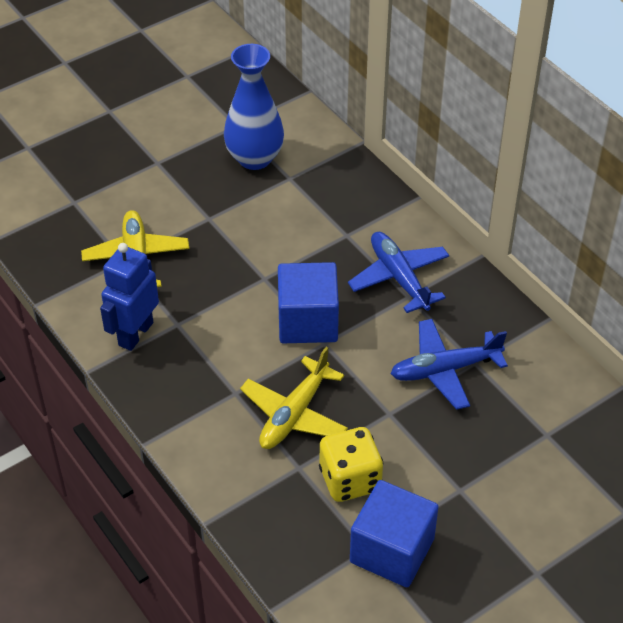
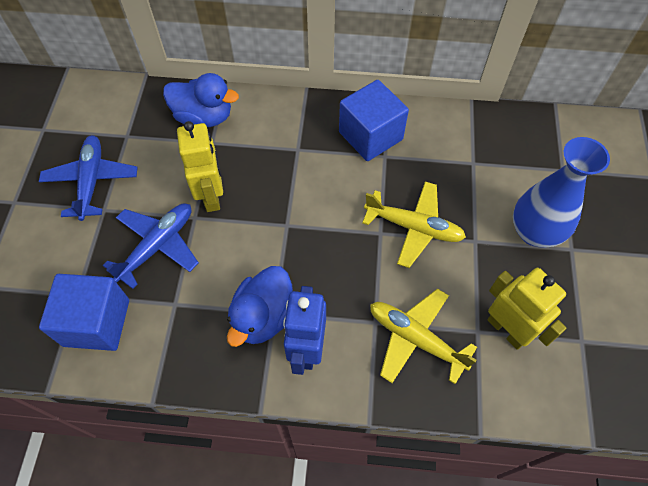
blue duck: none = 0 -> [163,73,239,127] [227,266,293,347] = 2
yellow dice: [319,427,383,502] = 1 -> none = 0
yellow robot: none = 0 -> [177,121,223,212] [487,268,567,350] = 2

